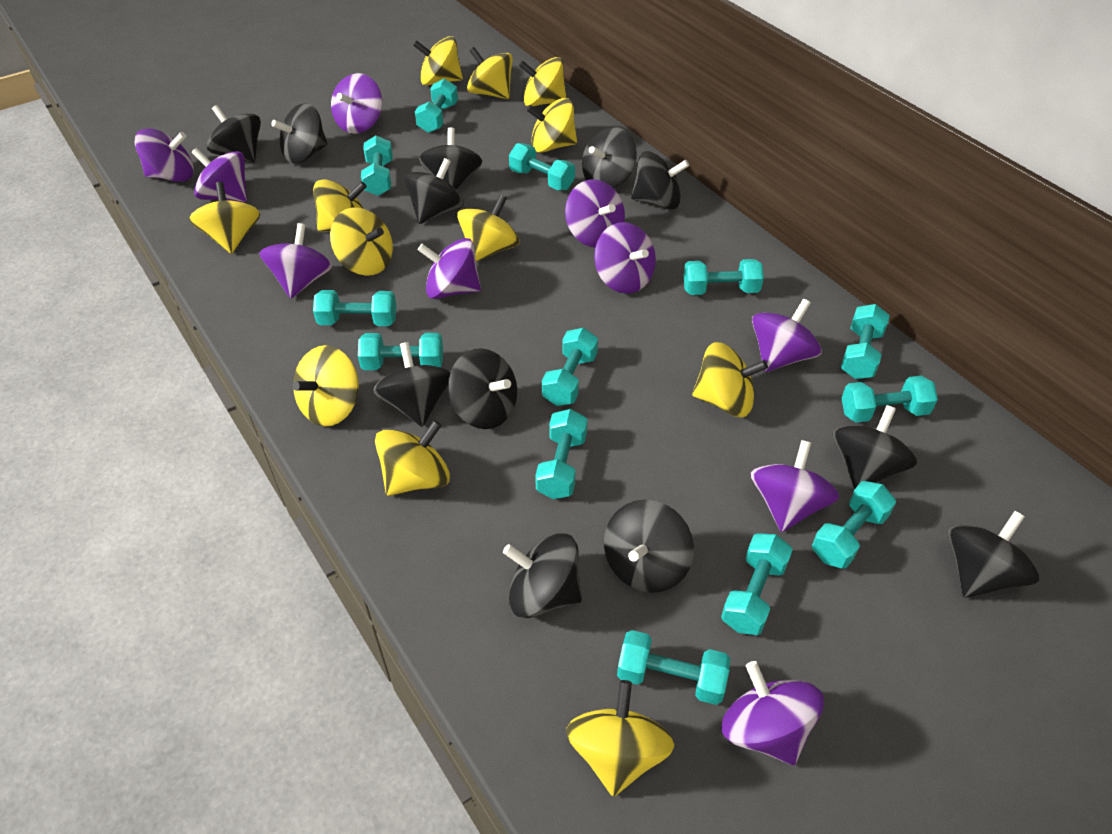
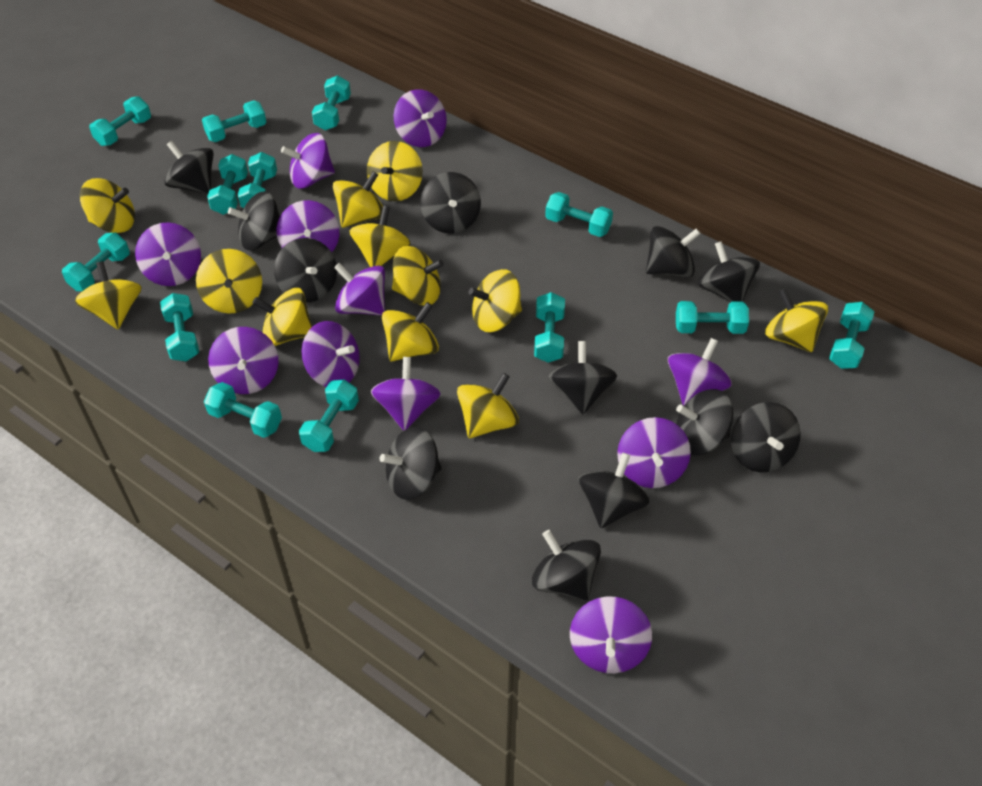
purple spinning top: [134,128,194,182] [191,148,247,202] [259,223,332,299] [331,73,382,134] [418,238,481,299] [565,180,625,248] [594,222,656,294] [722,661,824,765] [751,440,839,532] [752,299,822,372] = 10 -> [135,222,201,286] [208,327,278,394] [276,200,339,252] [281,133,335,189] [302,321,360,387] [334,263,385,316] [371,357,441,431] [394,89,447,147] [570,596,652,673] [617,417,691,488] [668,338,732,406] = 11

